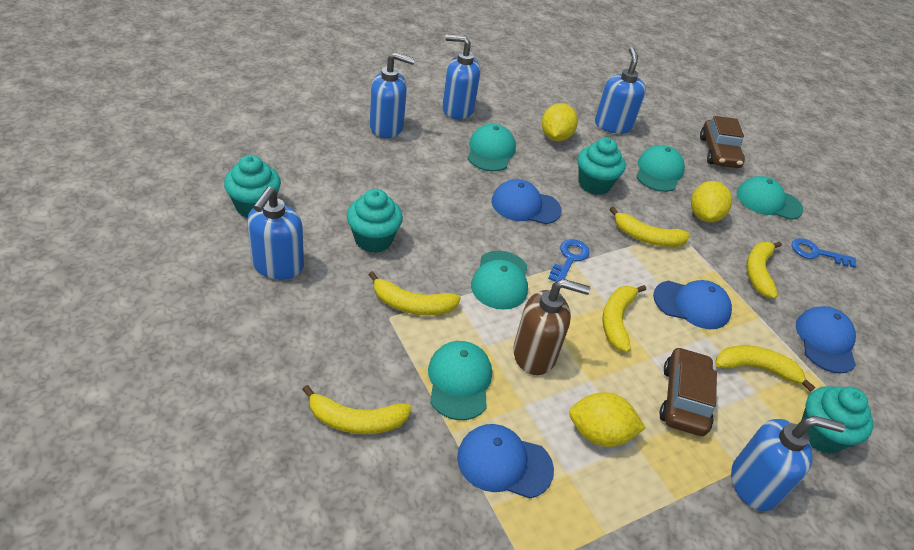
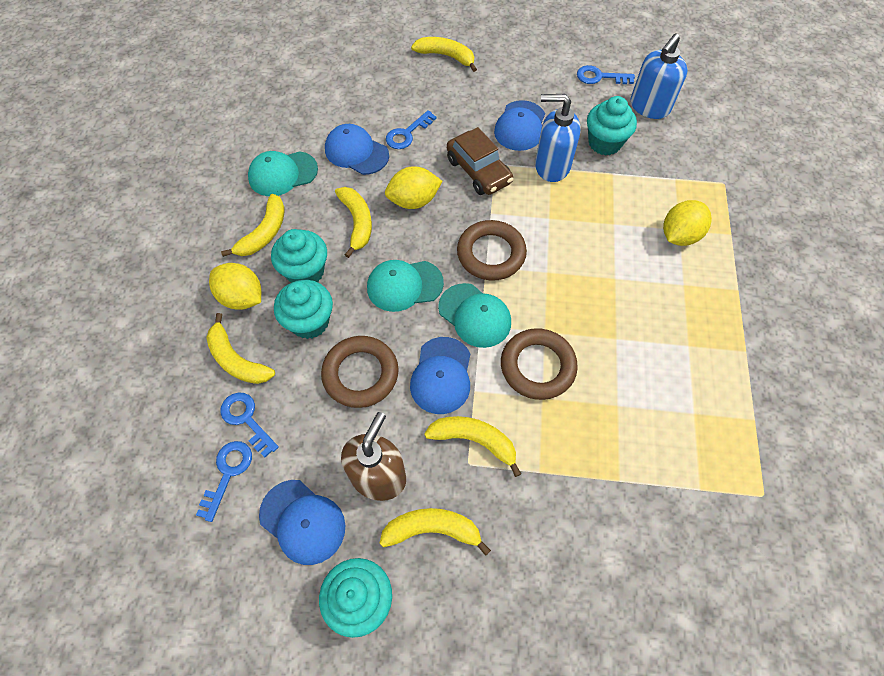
blue key: [548,239,590,282] [792,238,856,268] = 2 -> [196,441,252,522] [220,393,279,457] [386,110,437,149] [577,65,635,84] = 4
blue soap dispenser: [247,187,304,280] [370,52,415,138] [442,34,480,120] [595,47,646,134] [731,416,845,511] = 5 -> [535,94,581,182] [631,34,688,119] = 2
brown car: [659,347,717,436] [700,116,745,168] = 2 -> [447,127,513,195] = 1
brown ring: none = 0 -> [321,336,399,408] [457,220,527,281] [501,328,578,400] = 3
turquoise cap: [428,341,492,420] [467,124,516,171] [471,251,528,310] [636,145,685,192] [737,176,803,220] = 5 -> [248,151,318,196] [367,260,444,312] [438,283,511,348] = 3

